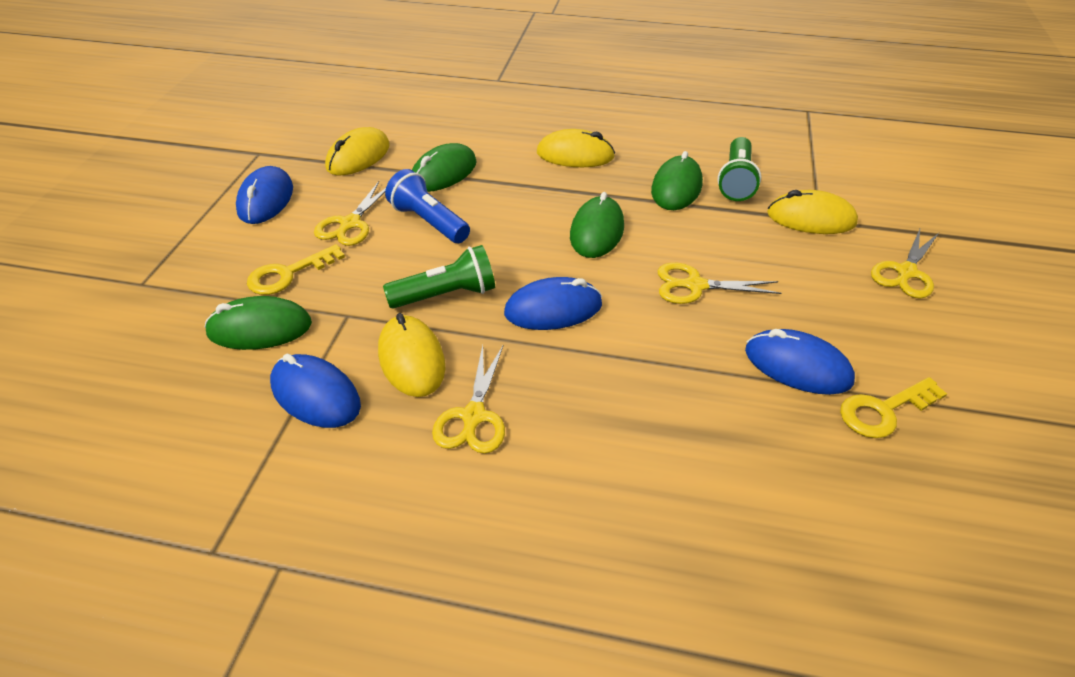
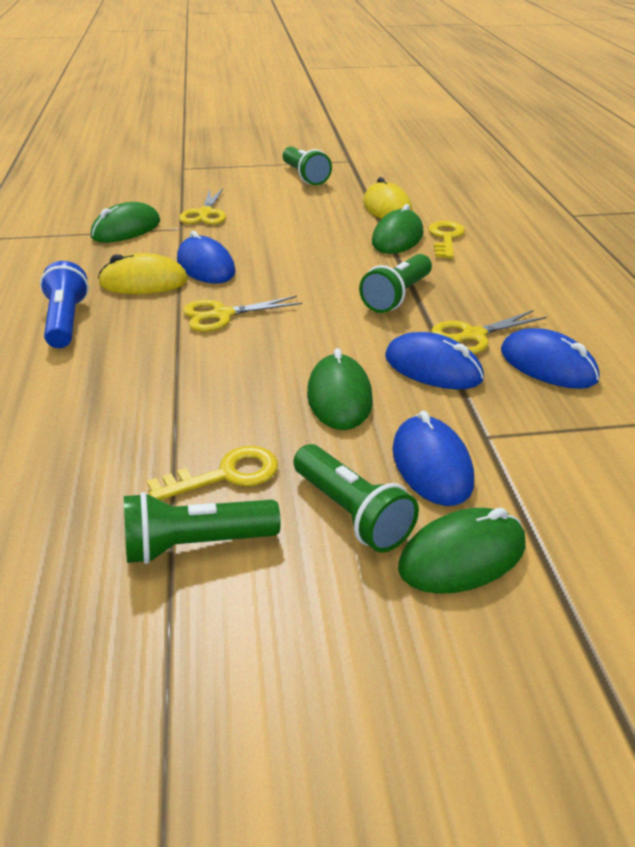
green flashlight: [383,245,495,309] [718,137,761,201] = 2 -> [124,492,281,564] [283,147,332,185] [294,444,419,553] [359,254,432,313] = 4
yellow mouse: [325,127,390,175] [378,313,446,397] [537,129,615,167] [767,190,858,234] = 4 -> [98,253,188,294] [363,177,413,219] = 2
yellow scissors: [314,181,386,246] [432,344,505,454] [658,263,782,304] [871,229,939,299] = 4 -> [179,188,226,225] [183,296,302,332] [431,310,547,354] = 3

